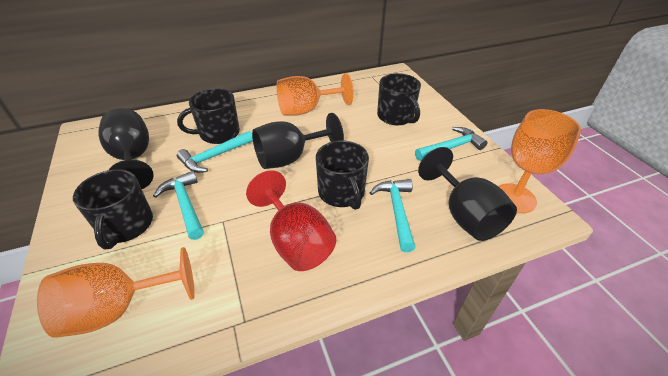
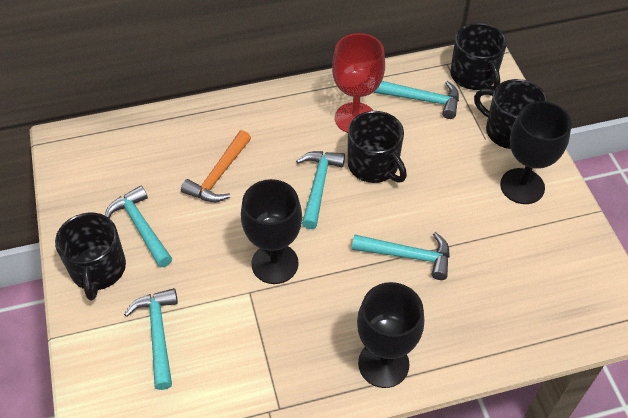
orange goblet: [37,247,195,338] [277,73,354,115] [498,109,581,213] = 3 -> none = 0
orange hammer: none = 0 -> [181,130,251,202] = 1
turquoise hammer: [153,171,204,240] [177,131,253,173] [370,179,416,252] [415,127,487,160] = 4 -> [105,185,172,267] [124,288,178,390] [296,151,345,229] [352,232,450,280] [374,81,459,119] = 5

